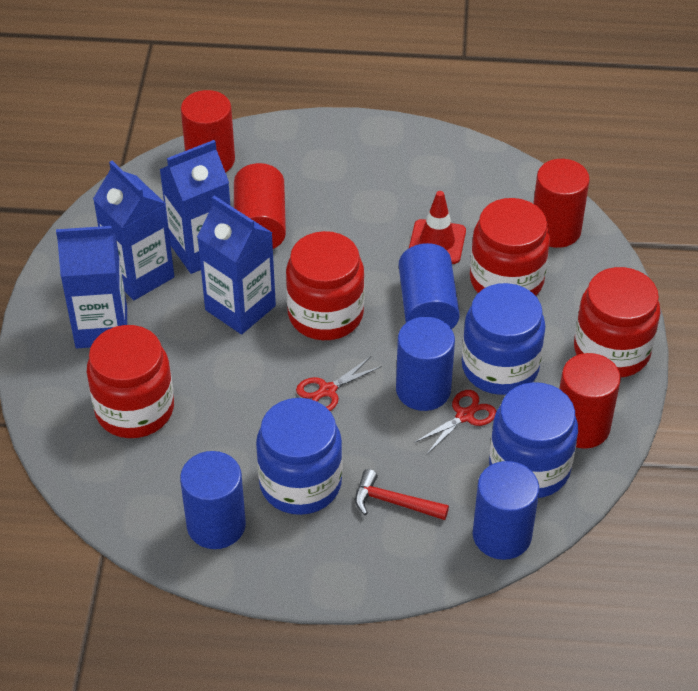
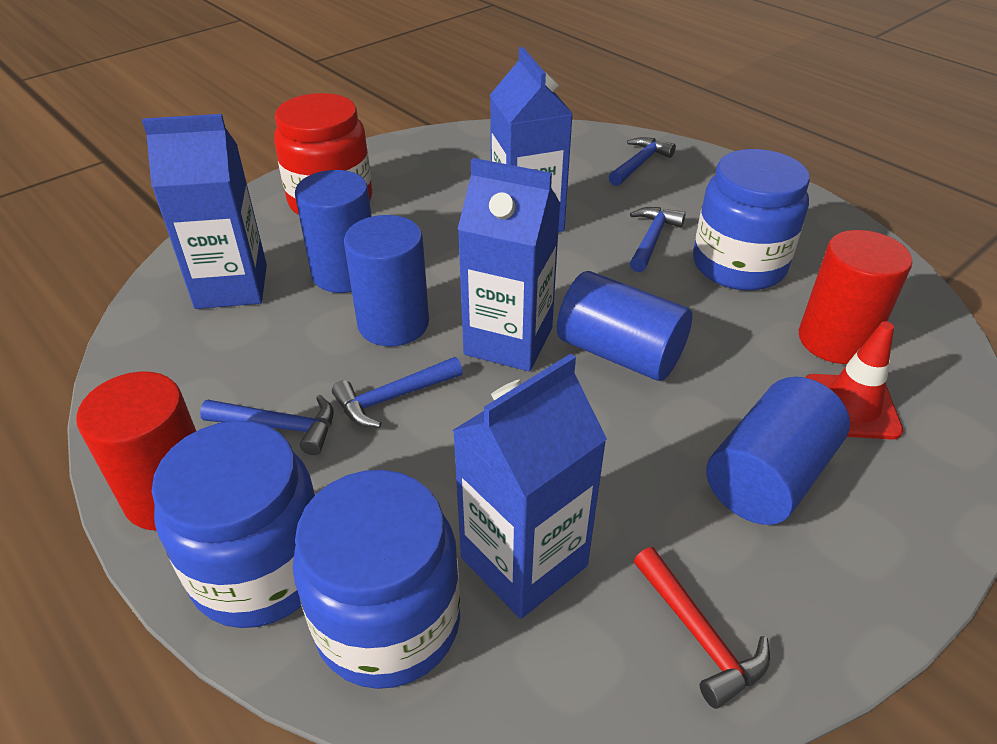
blue hammer: none = 0 -> [200,395,334,455] [332,357,463,428] [609,137,676,186] [630,207,686,272] = 4
red cylinder: [181,90,235,173] [234,163,286,249] [533,159,590,248] [559,353,621,448] = 4 -> [76,372,196,530] [799,230,912,364] = 2
red jar: [87,325,174,438] [286,231,365,340] [470,198,550,296] [574,267,660,377] = 4 -> [274,93,372,215] = 1
red scissors: [296,356,382,411] [414,390,496,454] = 2 -> none = 0

